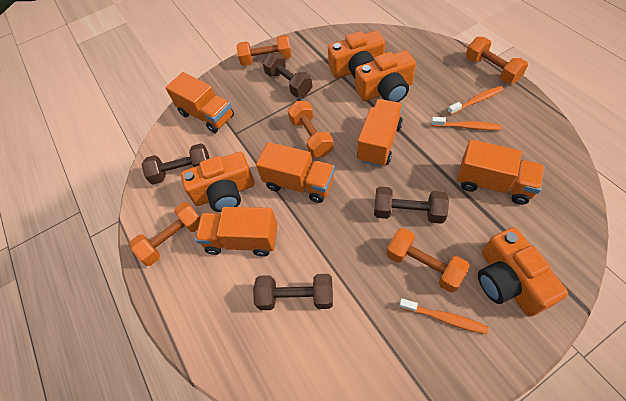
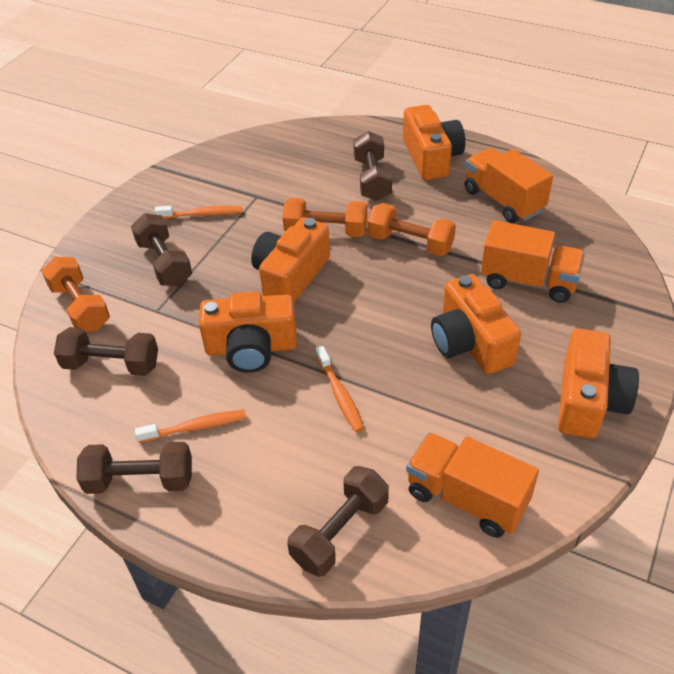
brown dumbbell: [142,143,210,185] [253,274,333,310] [263,53,313,97] [374,187,449,224] = 4 -> [54,327,158,376] [76,442,192,494] [131,213,192,286] [287,466,389,577] [353,131,392,201] = 5
orange camera: [181,152,254,212] [328,31,385,79] [355,50,416,102] [478,227,568,316] = 4 -> [199,291,297,373] [251,217,330,302] [403,105,465,180] [431,274,521,374] [558,328,639,439] = 5
orange dumbbell: [129,202,200,266] [236,35,291,66] [288,101,333,157] [386,228,470,293] [466,37,528,84] = 5 -> [42,257,110,332] [283,198,367,237] [368,203,456,256] = 3
orange truck: [165,72,234,133] [195,207,277,257] [256,142,335,203] [357,99,403,167] [457,139,544,205] = 5 -> [406,432,539,538] [465,148,553,223] [481,220,585,303] = 3

